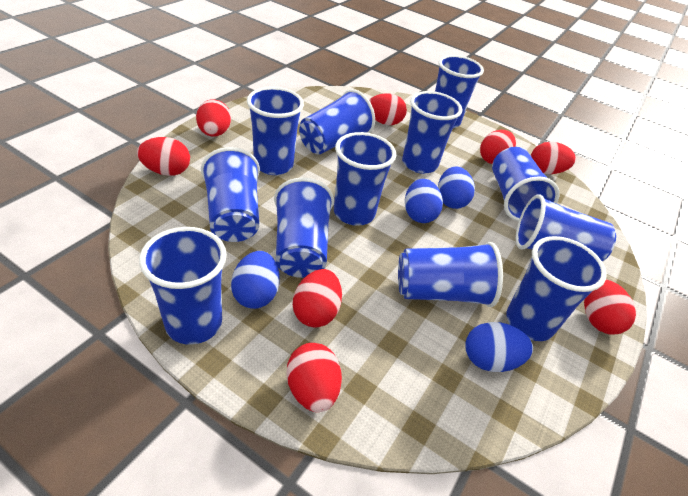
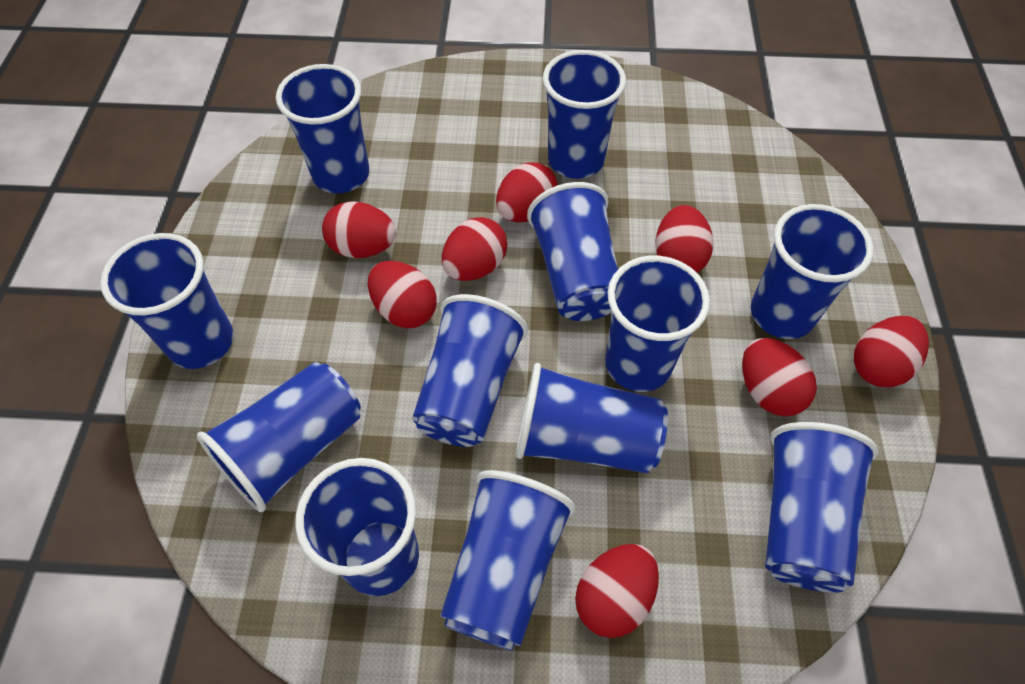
blue egg: [231,251,280,309] [405,179,443,223] [438,167,475,209] [465,322,533,372] = 4 -> none = 0

